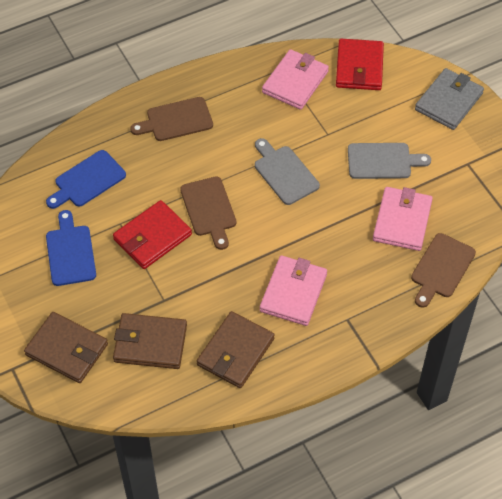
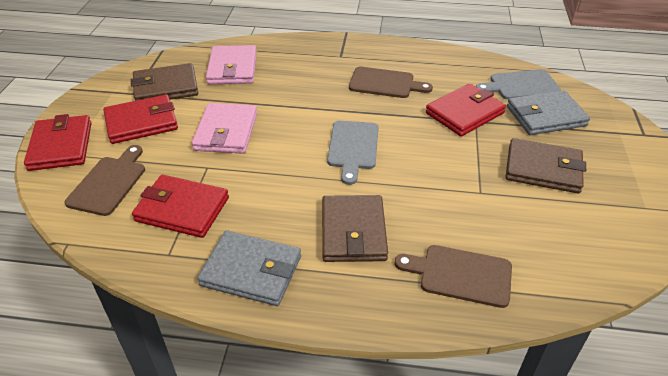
blue cutting board: [46,150,126,209] [46,210,96,286] = 2 -> none = 0
grey wallet: [415,68,484,130] = 1 -> [197,231,301,306] [507,90,590,135] = 2
pink wallet: [260,256,327,326] [262,49,329,110] [373,187,433,251] = 3 -> [192,103,257,154] [206,45,257,84] = 2
red wallet: [113,200,192,269] [336,39,384,90] = 2 -> [24,114,91,171] [103,94,178,144] [132,175,229,238] [426,84,506,136] = 4

